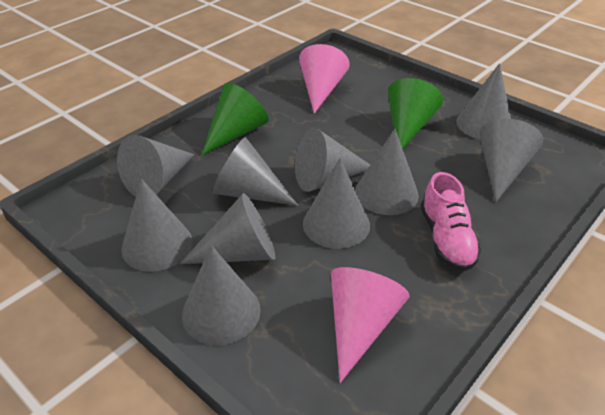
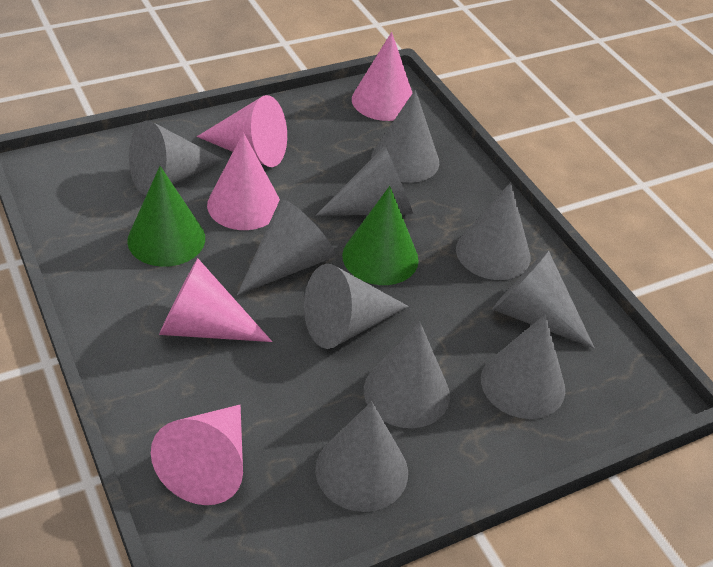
pink cone: [299,44,350,113] [331,267,409,383] = 2 -> [151,405,243,505] [159,258,272,342] [197,95,287,167] [207,132,280,230] [352,32,413,121] = 5
pink shoe: [421,172,481,272] = 1 -> none = 0

